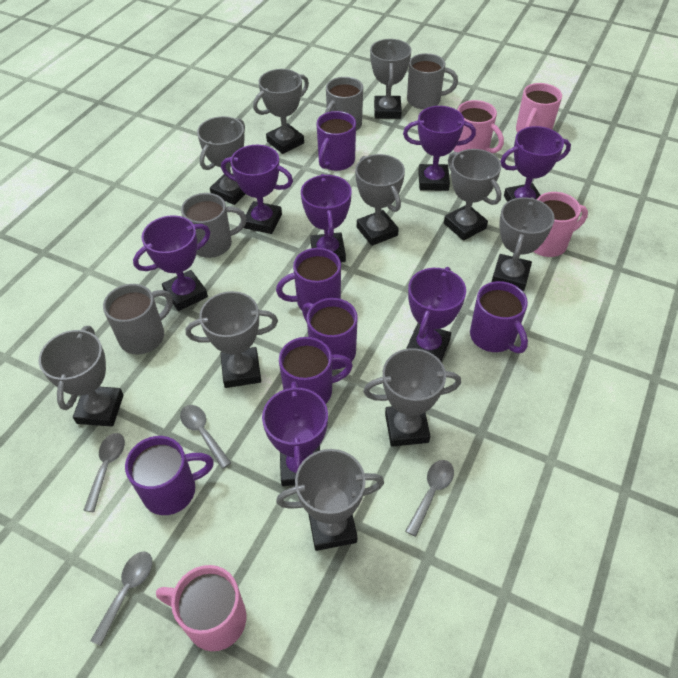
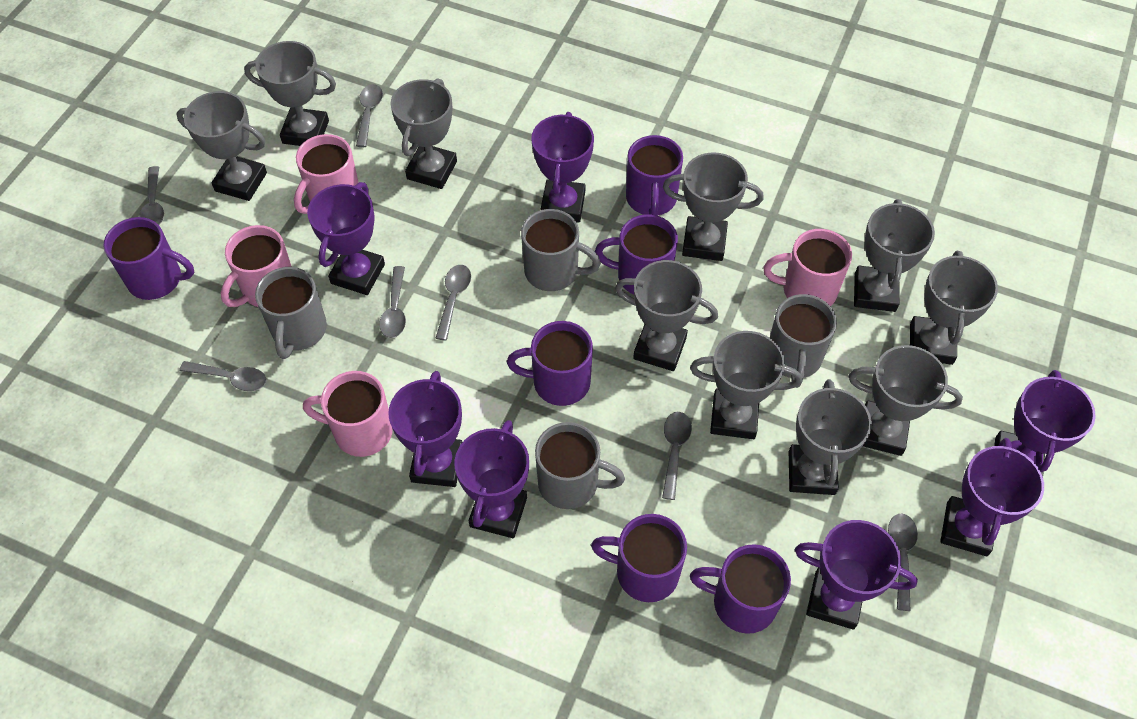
grey spoon: [83,433,125,512] [90,551,153,646] [180,405,231,469] [406,460,454,537] = 4 -> [139,166,164,225] [179,361,267,391] [356,84,383,147] [379,266,406,338] [436,265,471,341] [662,412,692,500] [888,514,918,611] = 7

